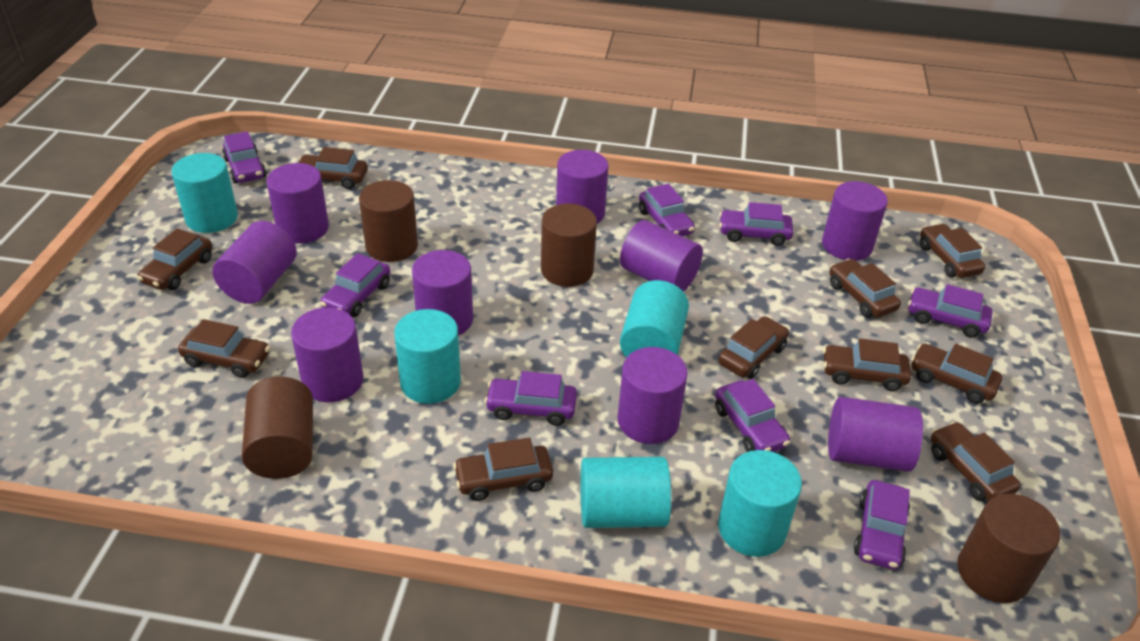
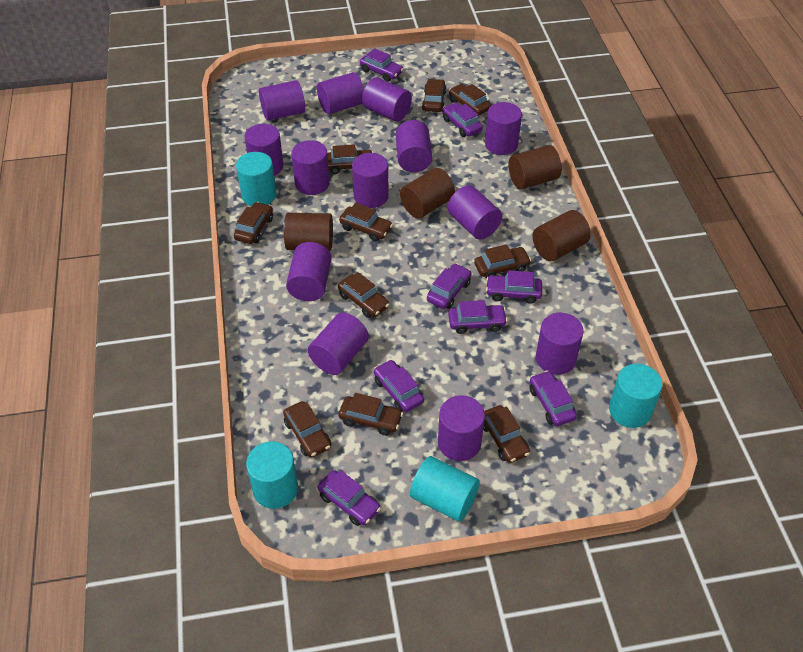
purple cylinder: [212,221,297,304] [267,163,329,244] [291,308,363,402] [412,250,473,336] [556,150,609,224] [618,347,688,444] [620,220,703,292] [822,181,888,261] [828,397,923,472] = 9 -> [245,124,284,176] [259,80,305,121] [286,242,332,301] [291,140,330,195] [308,313,369,375] [317,72,364,114] [352,153,389,208] [362,77,412,122] [396,120,432,173] [438,395,485,461] [447,185,502,240] [485,102,522,155] [536,313,584,375] = 13
turquoise cylinder: [171,153,238,233] [394,309,461,404] [580,457,671,528] [620,280,689,358] [718,450,802,557] = 5 -> [236,152,277,206] [246,441,298,509] [410,456,480,522] [609,364,662,428] = 4

